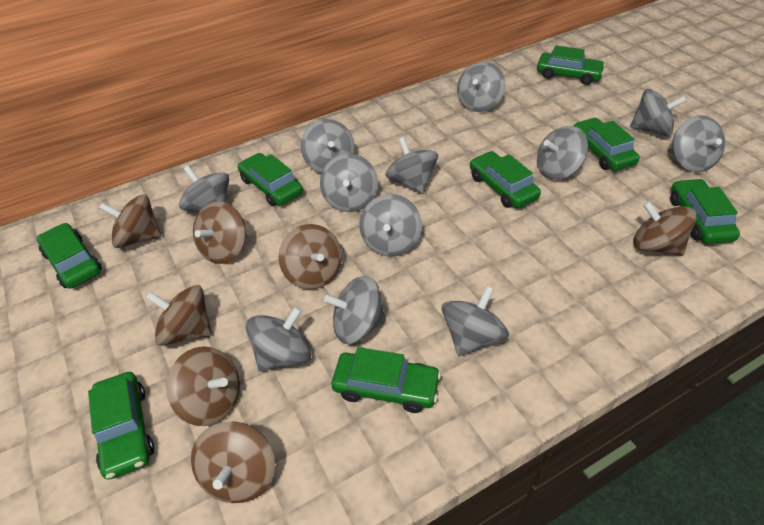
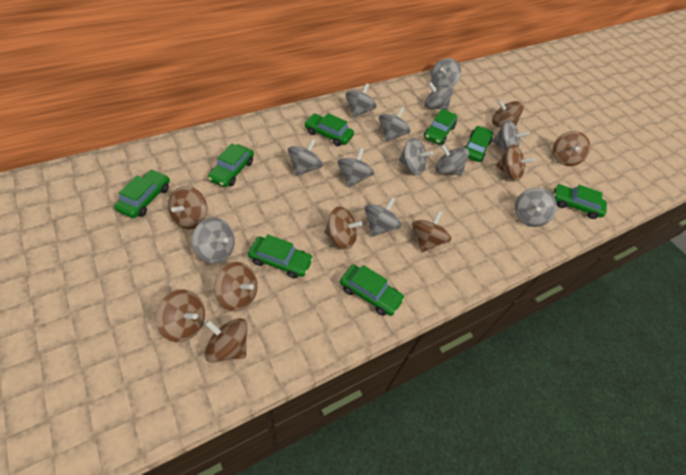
brown spinning top: [99,194,162,248] [146,285,212,346] [166,347,240,426] [191,422,275,503] [193,201,246,264] [278,224,342,290] [634,201,697,256] = 7 -> [156,289,205,342] [168,186,207,230] [204,318,248,363] [214,262,257,311] [325,207,363,249] [412,211,451,252] [492,100,524,126] [496,145,535,181] [553,131,591,166] = 9

